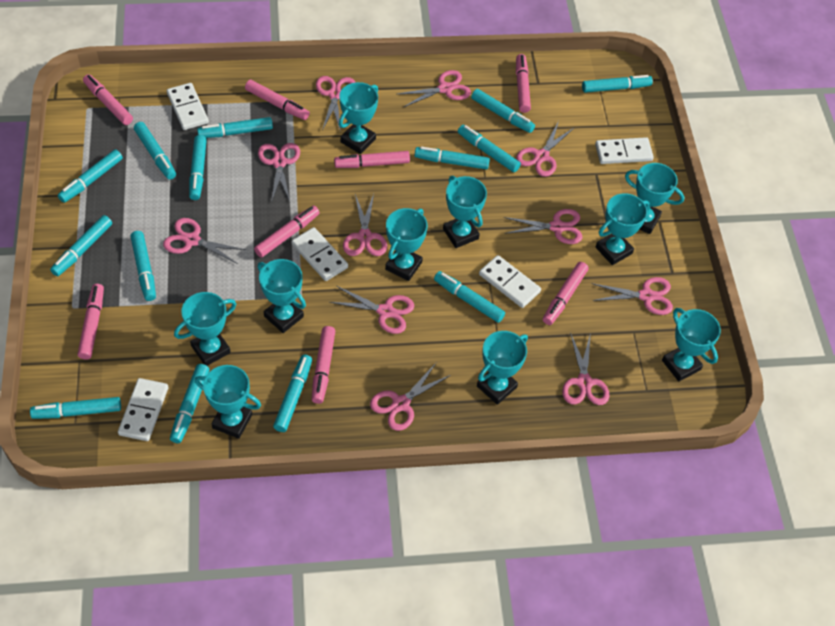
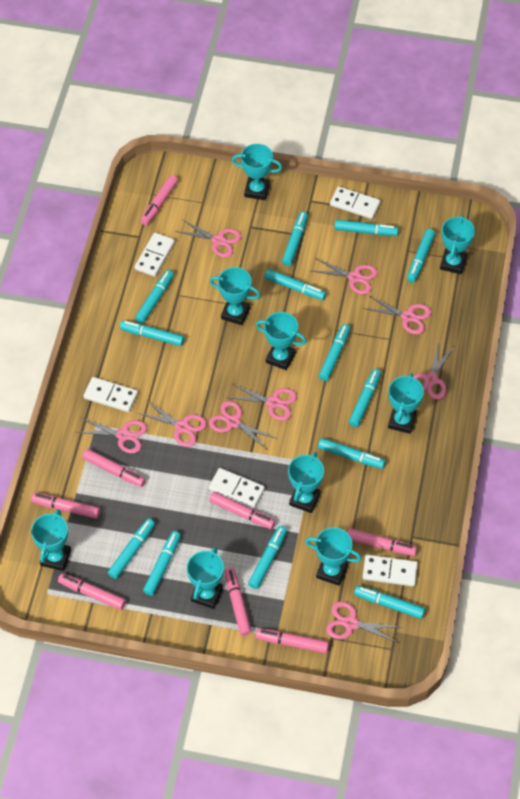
pink scissors: [163,218,246,264] [258,143,300,203] [316,76,356,132] [330,286,415,334] [343,194,387,256] [370,363,451,431] [398,70,471,107] [504,209,582,244] [516,121,575,177] [562,332,609,405] [592,277,673,315] = 11 -> [76,418,147,453] [138,400,207,447] [175,219,241,257] [209,401,276,450] [226,384,297,421] [312,258,378,294] [326,602,399,643] [363,296,431,334] [413,343,455,399] = 9
turquoise marker: [30,397,121,419] [50,215,112,276] [58,149,123,203] [130,231,156,301] [134,122,176,180] [170,364,210,443] [189,135,207,200] [197,117,273,138] [273,355,312,432] [415,147,490,170] [434,271,505,323] [458,125,521,172] [471,89,535,133] [582,75,653,93] = 14 -> [108,519,155,579] [120,320,184,346] [135,270,174,323] [143,531,181,596] [248,526,287,589] [264,269,326,300] [282,212,308,266] [318,438,386,469] [319,324,350,381] [335,220,399,236] [349,369,381,427] [354,585,425,619] [407,229,435,283] = 13
turquoise trophy: [174,292,236,366] [195,365,261,439] [258,259,306,333] [339,82,378,154] [385,208,428,281] [443,176,487,248] [477,331,528,405] [596,193,650,265] [625,163,684,234] [662,308,721,381] = 10 -> [31,509,71,571] [187,547,224,609] [210,267,260,325] [232,144,282,200] [256,312,306,370] [288,452,324,513] [305,527,361,586] [388,373,424,434] [440,215,475,274] = 9

